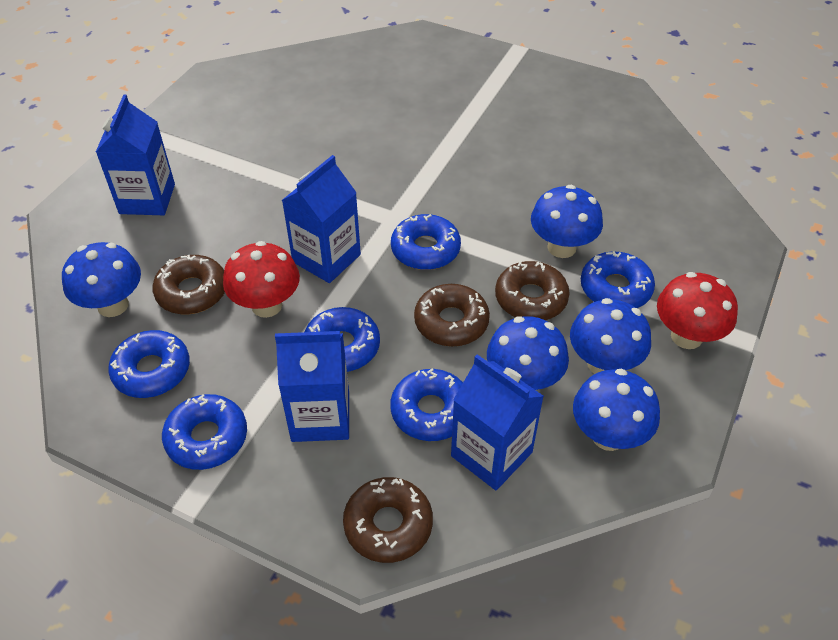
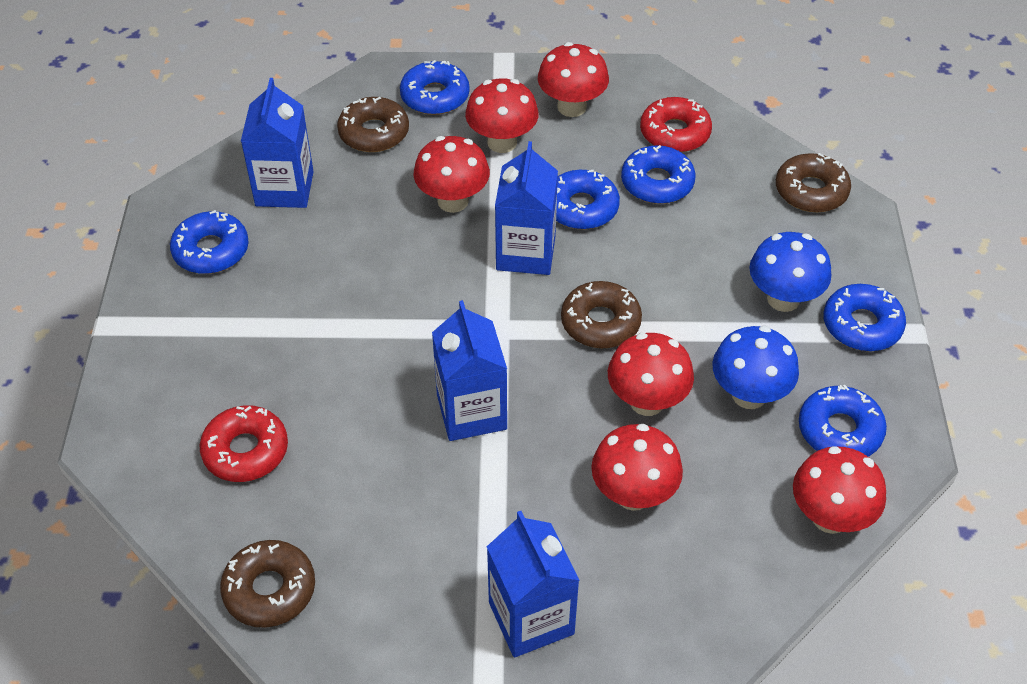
blue mushroom: [62,242,141,317] [487,316,569,391] [531,185,603,258] [570,298,651,374] [573,369,660,451] = 5 -> [712,326,799,409] [749,232,831,312] = 2
red donut: none = 0 -> [200,405,288,482] [640,97,712,152] = 2
red mushroom: [223,241,300,318] [657,272,738,349] = 2 -> [414,136,490,213] [465,78,539,153] [538,42,609,117] [591,424,683,511] [608,333,694,416] [793,446,886,534] = 6

